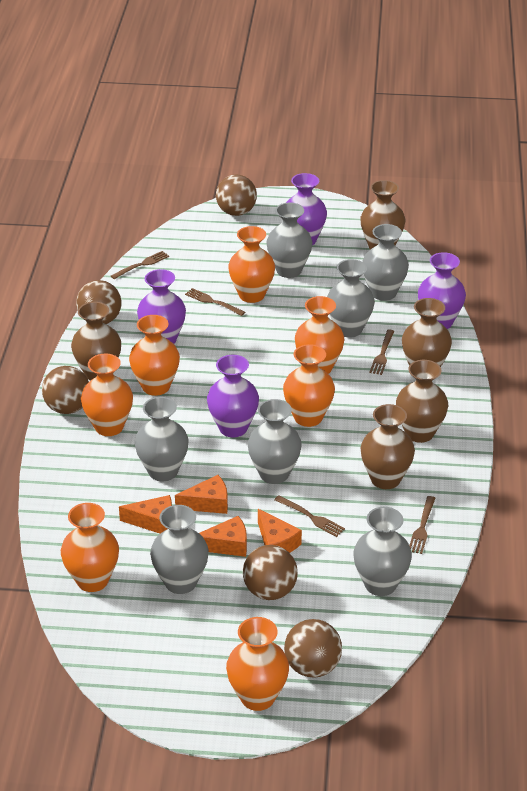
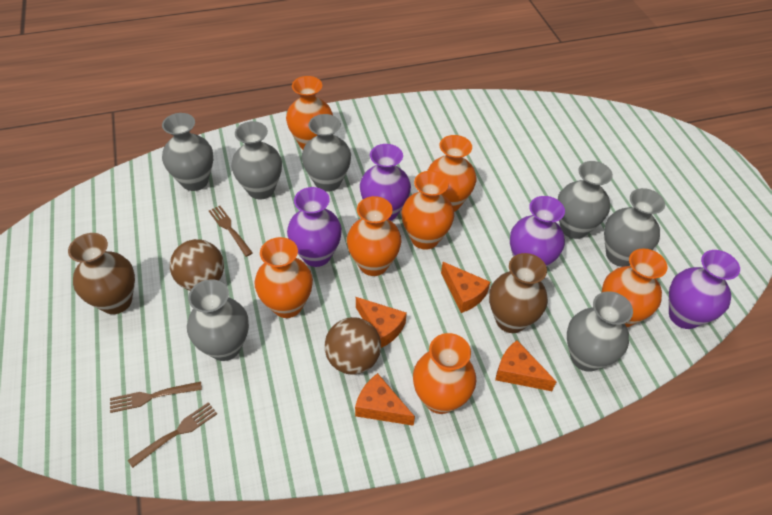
brown ball: [42,366,89,414] [76,280,121,324] [216,174,257,216] [243,545,298,600] [284,619,342,678] = 5 -> [170,239,224,291] [325,317,381,375] = 2
brown fork: [111,251,169,279] [185,288,245,316] [274,495,345,537] [370,330,394,375] [409,496,435,554] = 5 -> [110,382,202,413] [128,402,217,468] [209,206,253,257] = 3
brown vase: [71,302,121,381] [360,180,405,250] [361,404,415,489] [396,360,448,443] [402,298,452,367] = 5 -> [68,233,135,314] [489,253,548,333] = 2

